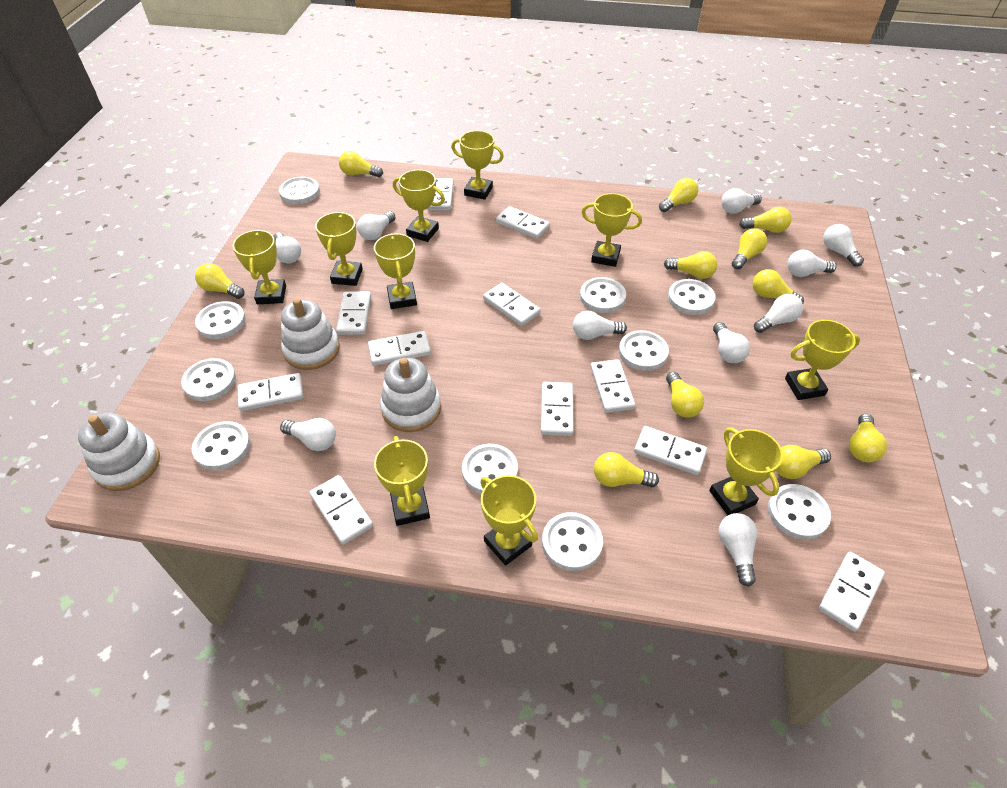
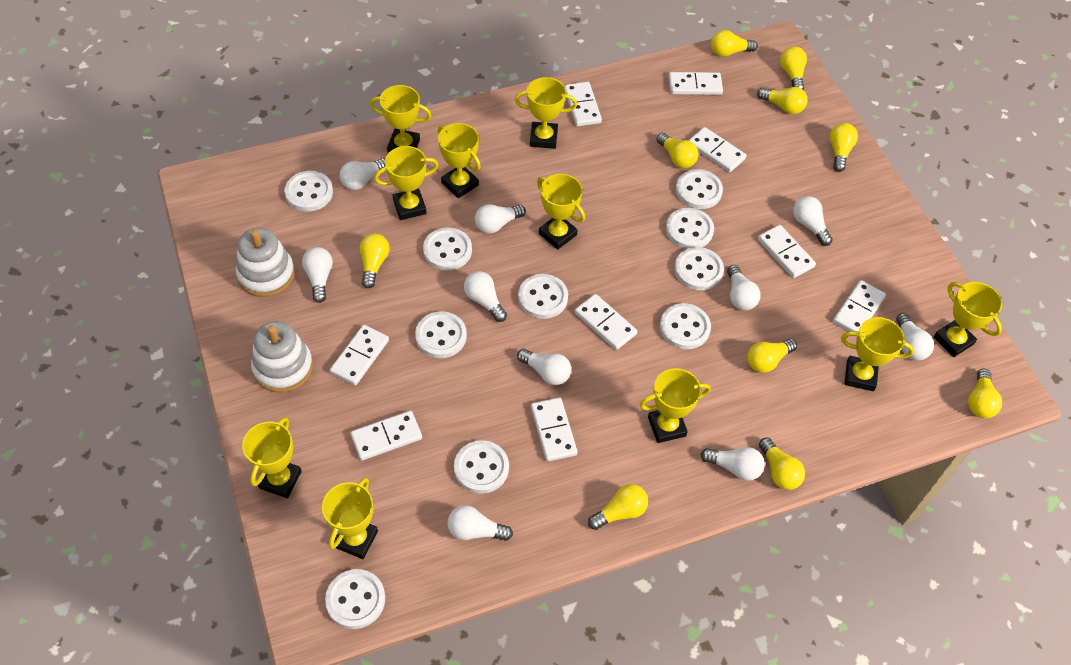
white domino: [238,373,303,411] [309,475,373,545] [336,291,371,335] [368,331,431,366] [427,178,454,210] [483,283,541,326] [496,206,550,239] [541,382,574,436] [590,359,635,413] [634,426,707,475] [819,551,885,632] = 11 -> [330,325,389,386] [350,411,422,461] [531,398,577,462] [564,82,602,126] [575,294,637,350] [668,72,723,95] [688,127,746,172] [758,225,816,278] [833,280,886,332] = 9
white stacking toy: [78,413,160,491] [281,298,340,370] [380,358,441,432] = 3 -> [235,228,295,297] [251,321,313,393] = 2
yellow light bulb: [195,263,244,299] [339,151,383,177] [594,452,659,487] [659,178,698,212] [664,251,717,279] [666,372,704,418] [732,228,767,270] [739,207,792,233] [752,269,804,304] [776,445,831,479] [849,414,887,462] = 11 -> [359,234,390,288] [588,484,648,530] [657,133,699,168] [711,30,758,57] [747,339,797,373] [757,87,807,114] [759,437,805,490] [780,46,807,90] [830,123,858,172] [968,369,1002,418] = 10

